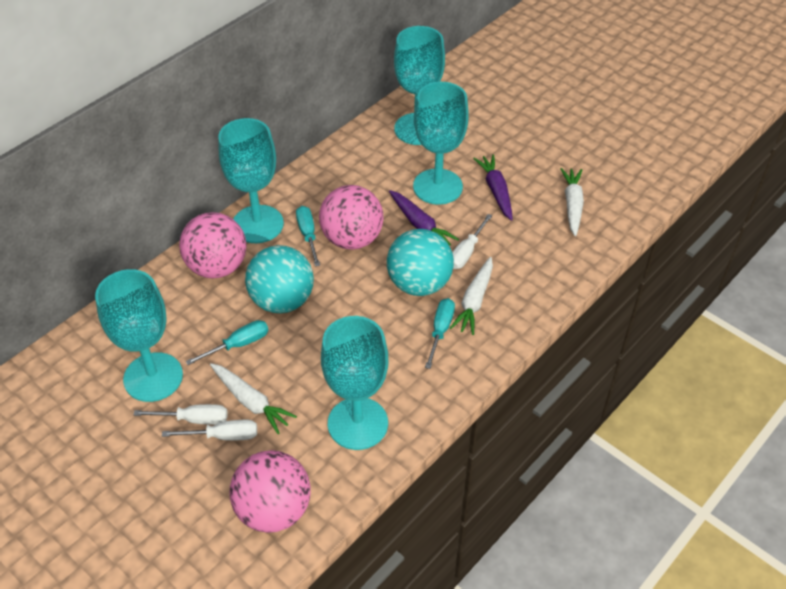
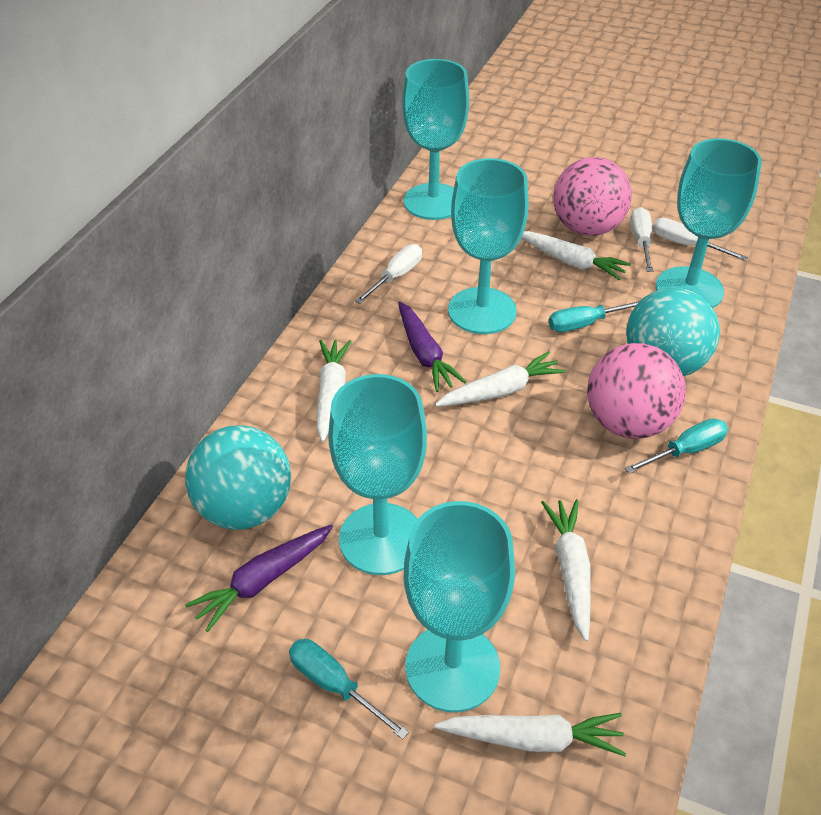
pink ball: [179,212,246,278] [230,450,311,533] [319,185,383,250] = 3 -> [553,157,632,236] [587,343,686,439] = 2
white carrot: [210,363,297,434] [450,257,493,335] [560,168,584,236] = 3 -> [317,340,351,442] [435,351,566,406] [435,713,626,756] [522,231,631,280] [541,499,591,642] = 5

